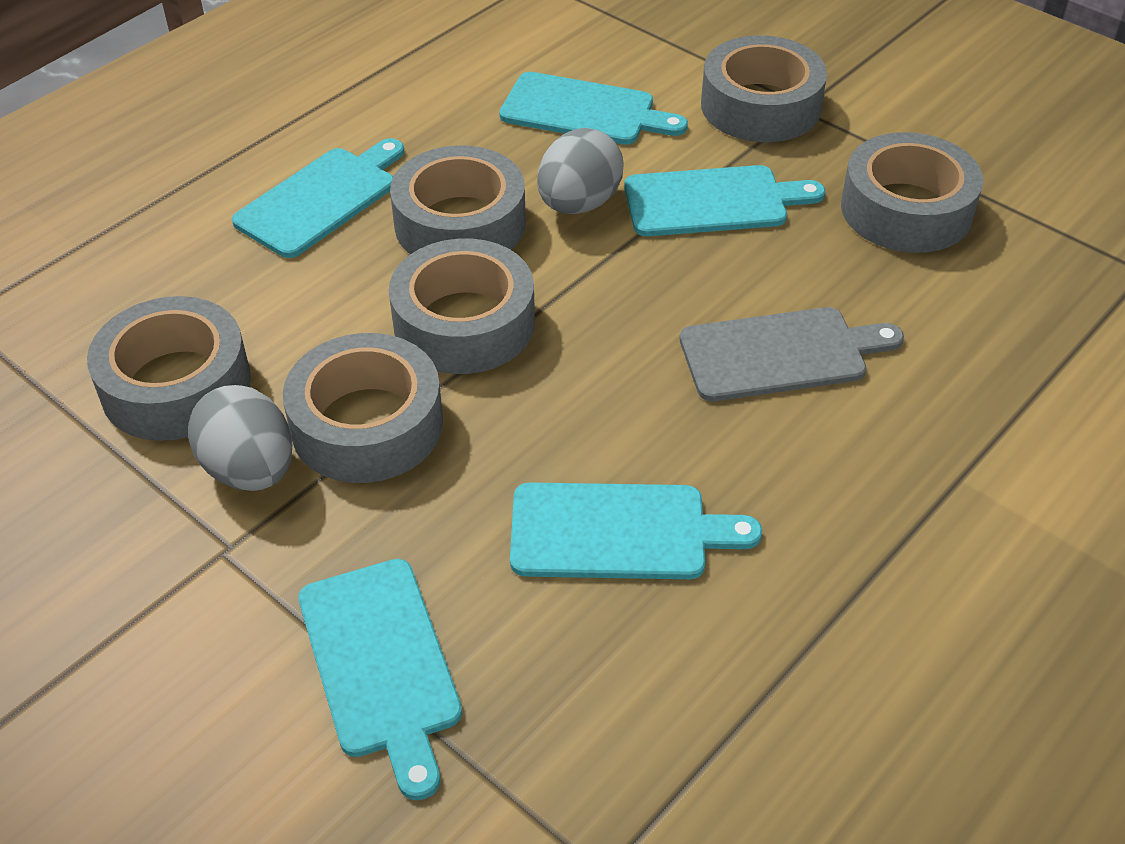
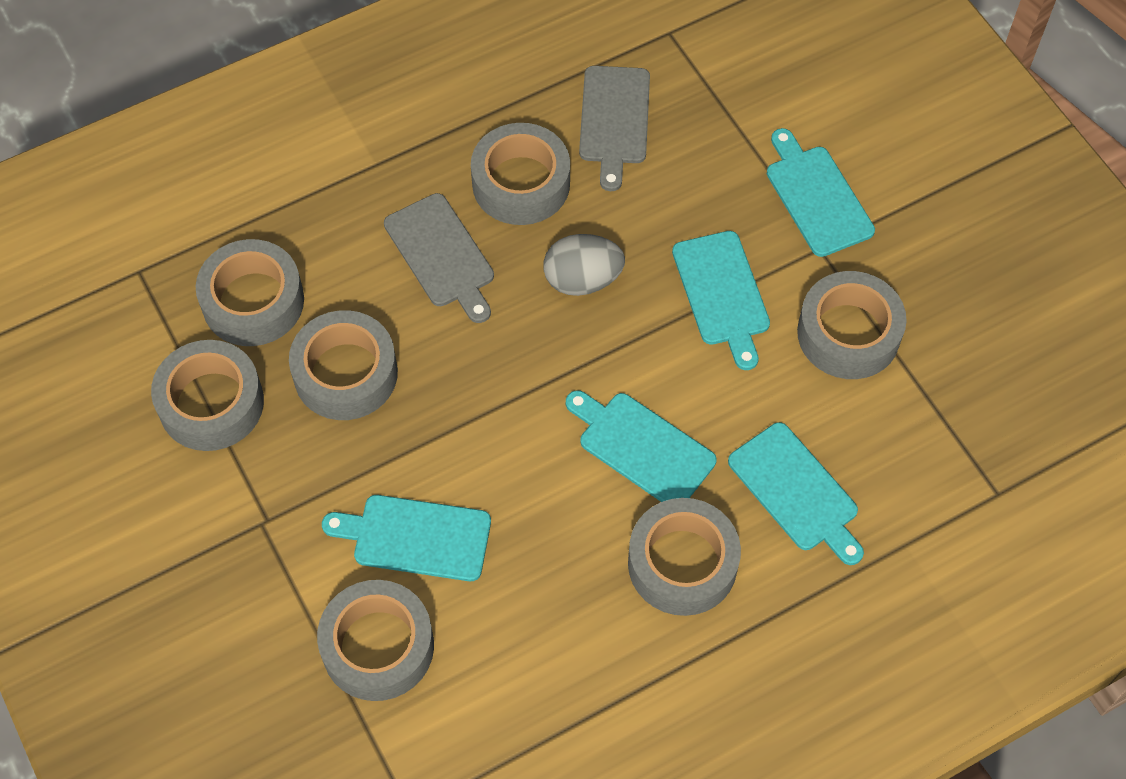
grey cutting board: [680,307,904,401] = 1 -> [384,193,494,323] [579,66,650,191] = 2
grey egg: [188,385,293,491] [537,128,624,214] = 2 -> [543,234,625,296] = 1
grey tape: [87,296,251,441] [283,333,443,483] [389,238,535,374] [390,145,526,254] [701,35,827,142] [841,132,983,253] = 6 -> [151,340,264,451] [196,239,304,346] [289,310,398,420] [317,580,434,701] [471,123,570,225] [628,498,741,616] [797,271,907,379] = 7

